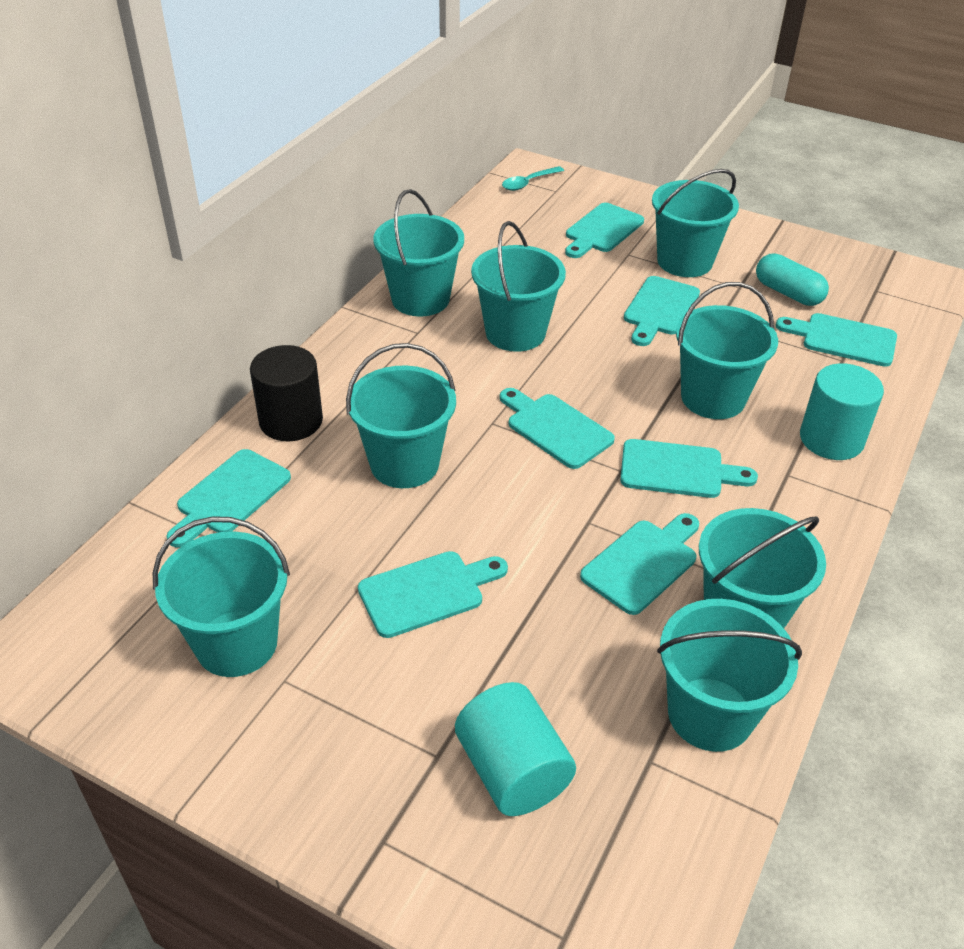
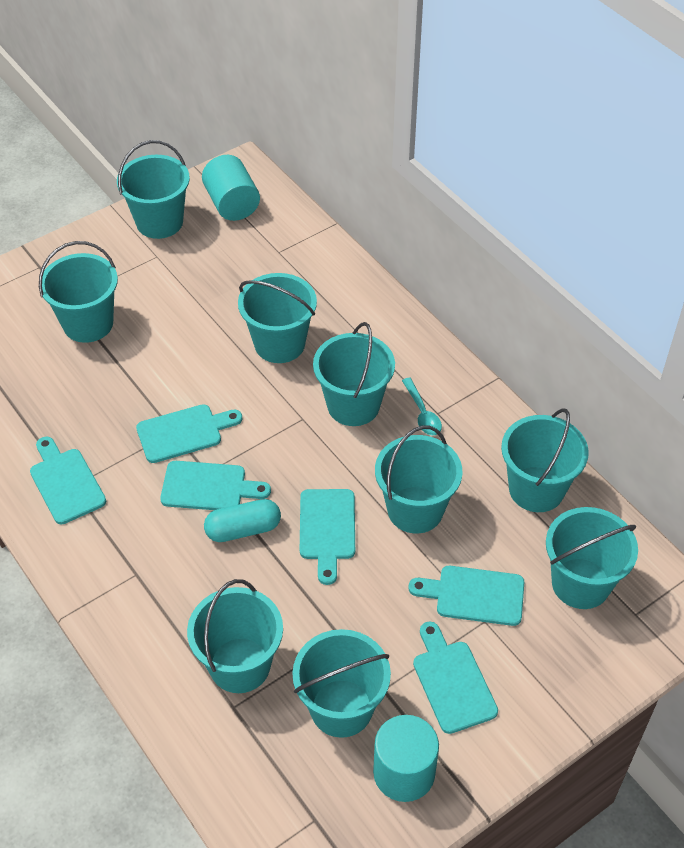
black cylinder: [250,345,323,441] = 1 -> none = 0
turquoise bucket: [152,516,290,677] [346,343,456,488] [373,189,464,316] [471,221,566,352] [652,169,739,277] [657,599,802,752] [676,282,778,419] [699,508,826,628] = 8 -> [39,241,118,343] [117,140,190,239] [187,579,283,693] [238,273,317,363] [292,629,391,738] [313,322,395,426] [375,425,463,533] [501,408,589,512] [546,507,638,609] = 9
turquoise cutting board: [166,449,291,548] [358,551,508,638] [500,388,615,469] [565,203,644,258] [580,513,699,615] [620,439,758,498] [624,276,700,346] [776,313,897,367] = 8 -> [30,437,106,524] [136,404,243,463] [160,461,271,510] [300,489,355,585] [408,566,524,626] [413,622,498,734] = 6

